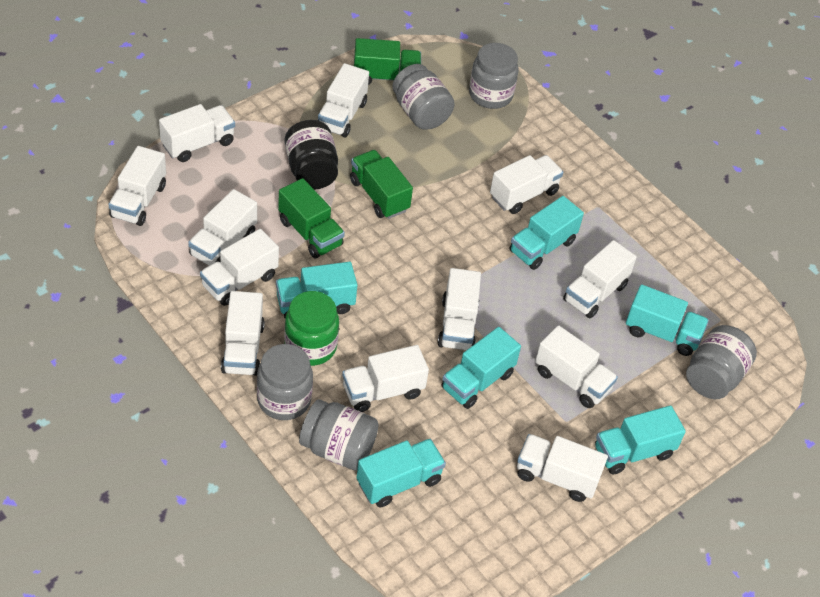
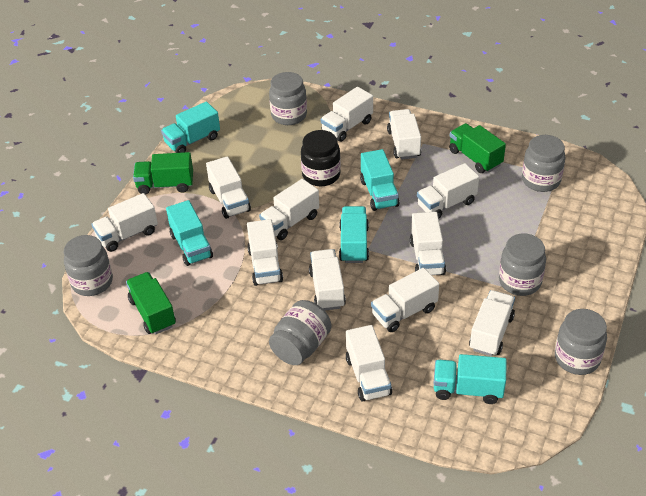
green jar: [284,291,339,366] = 1 -> none = 0
grey jar: [257,344,313,420] [299,399,378,470] [392,64,455,130] [469,43,519,109] [686,325,757,399] = 5 -> [64,235,113,296] [269,72,307,125] [269,300,332,365] [499,234,546,296] [522,135,565,192] [555,309,607,375] = 6
turquoise truck: [276,262,357,318] [356,439,446,507] [441,327,521,409] [509,196,584,270] [595,405,686,475] [626,284,709,356] = 6 -> [161,102,220,153] [166,200,213,266] [339,206,369,263] [360,149,399,211] [434,354,507,404] = 5

